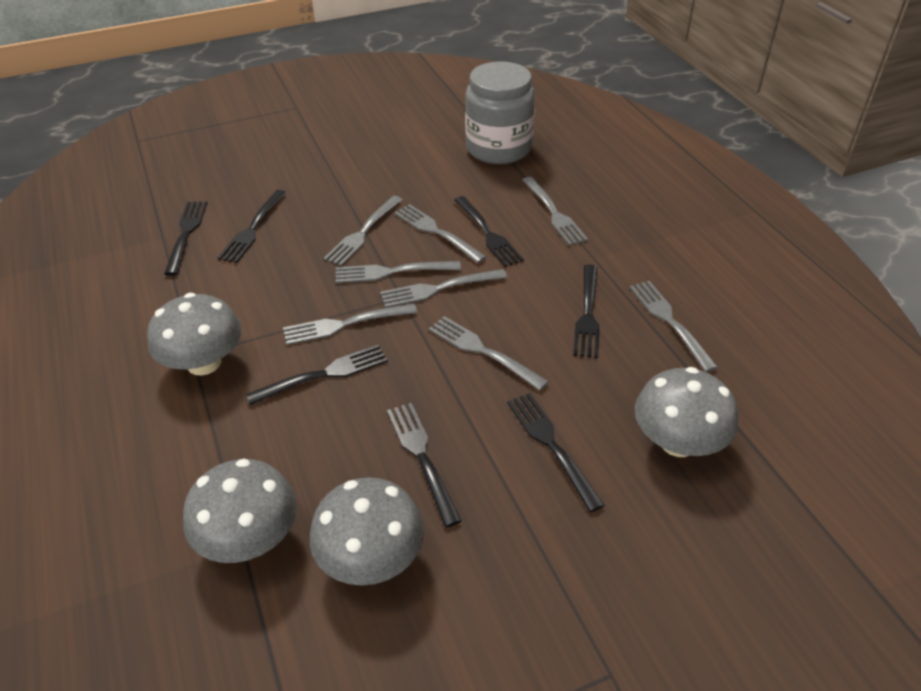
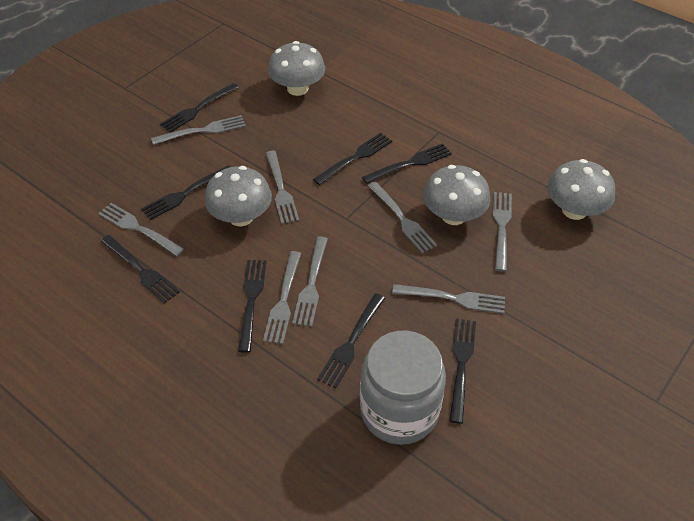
black fork: [164,201,207,276] [217,190,286,263] [246,345,388,405] [387,403,462,527] [454,196,524,267] [507,393,605,512] [573,264,600,358] = 7 -> [101,235,180,304] [141,165,231,220] [160,83,239,133] [238,260,267,353] [313,133,392,185] [317,293,385,388] [362,143,452,184] [449,319,476,424] = 8

